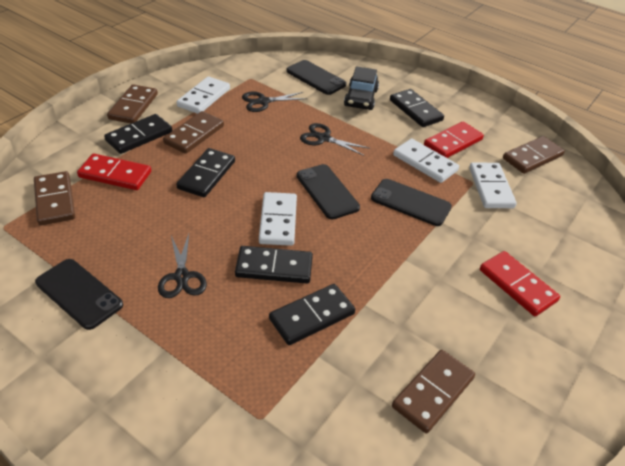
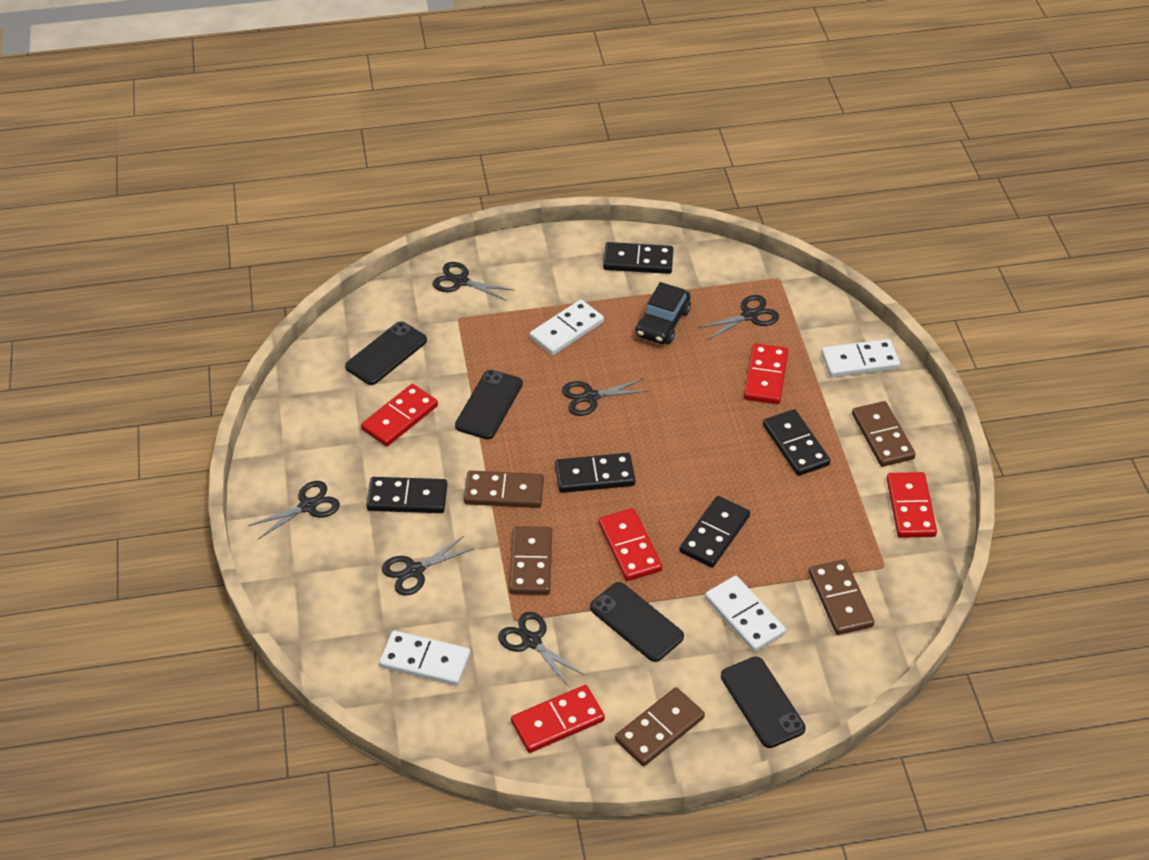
black scissors: [158,234,207,298] [242,92,308,112] [300,123,369,156] = 3 -> [248,481,340,540] [382,536,475,596] [433,262,513,301] [498,612,584,687] [562,378,648,416] [698,295,779,340] = 6
red domino: [77,154,151,190] [424,122,484,158] [480,251,560,316] = 3 -> [361,384,438,447] [511,685,605,753] [598,508,662,581] [744,343,788,404] [886,472,937,538] = 5

